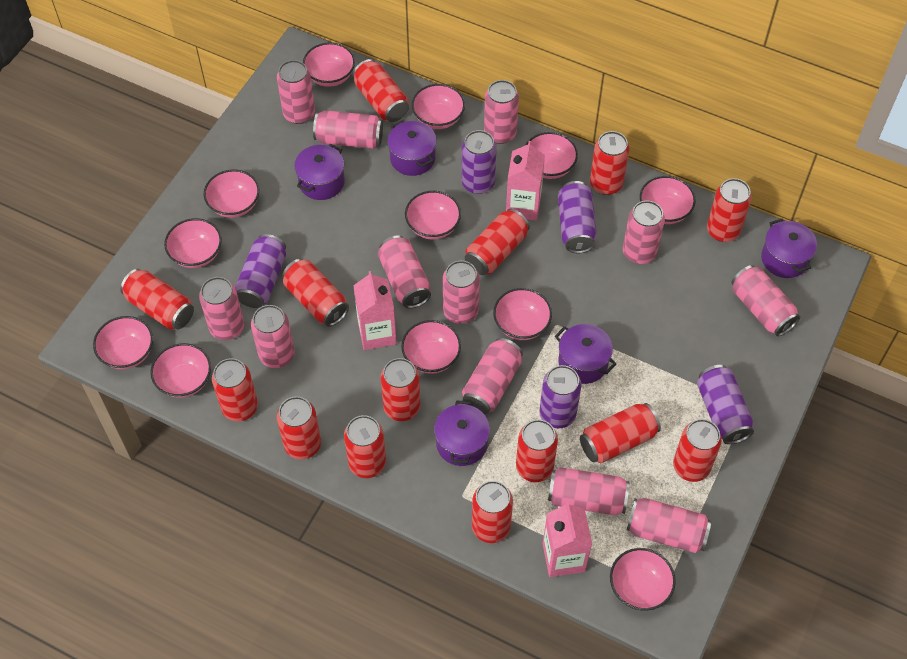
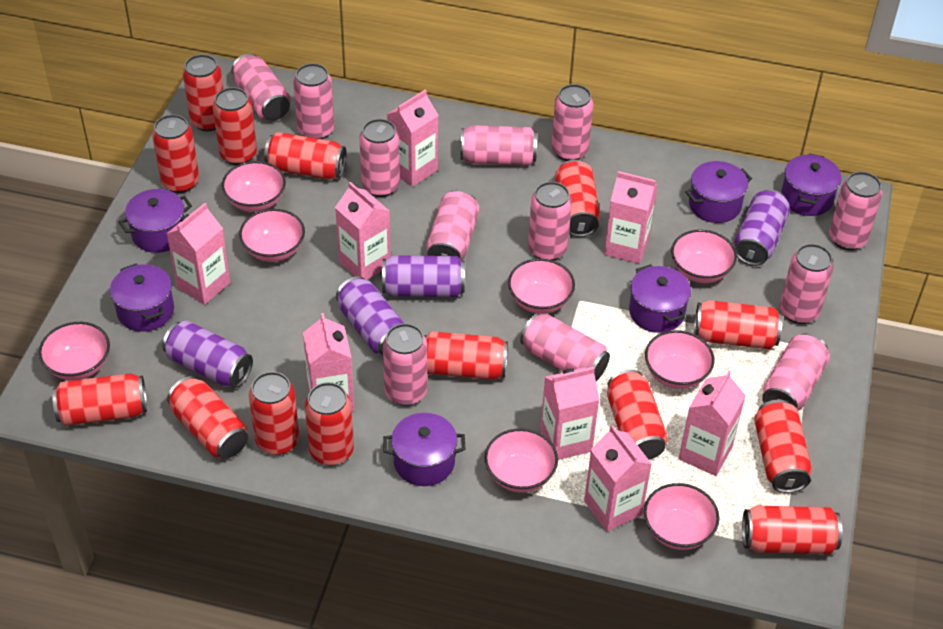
pink bowl: [93,316,153,369] [150,343,211,398] [164,218,222,268] [204,169,259,218] [303,42,355,87] [401,320,461,374] [405,191,461,240] [412,84,465,129] [493,288,552,340] [526,132,578,179] [610,548,676,611] [640,176,696,224] = 12 -> [39,322,110,381] [222,161,286,212] [239,209,305,262] [485,428,558,493] [508,259,575,314] [644,483,719,550] [645,330,715,389] [671,230,737,283] = 8
pink carton: [353,271,397,350] [506,141,545,221] [542,502,592,577] = 3 -> [166,203,230,305] [303,313,354,411] [335,182,391,280] [387,90,439,187] [540,367,600,460] [584,425,652,532] [604,171,657,264] [679,371,746,476] = 8
purple can: [235,234,286,308] [461,130,497,194] [539,365,582,428] [558,181,597,253] [697,365,754,444] = 5 -> [162,320,253,388] [336,276,405,355] [382,255,465,297] [734,190,790,266] = 4
purple pot: [294,144,345,200] [387,120,437,176] [434,401,490,466] [555,324,616,384] [761,218,817,278] = 5 -> [110,263,174,332] [119,189,192,253] [383,413,466,486] [629,264,691,333] [685,161,752,223] [781,153,842,216] = 6

